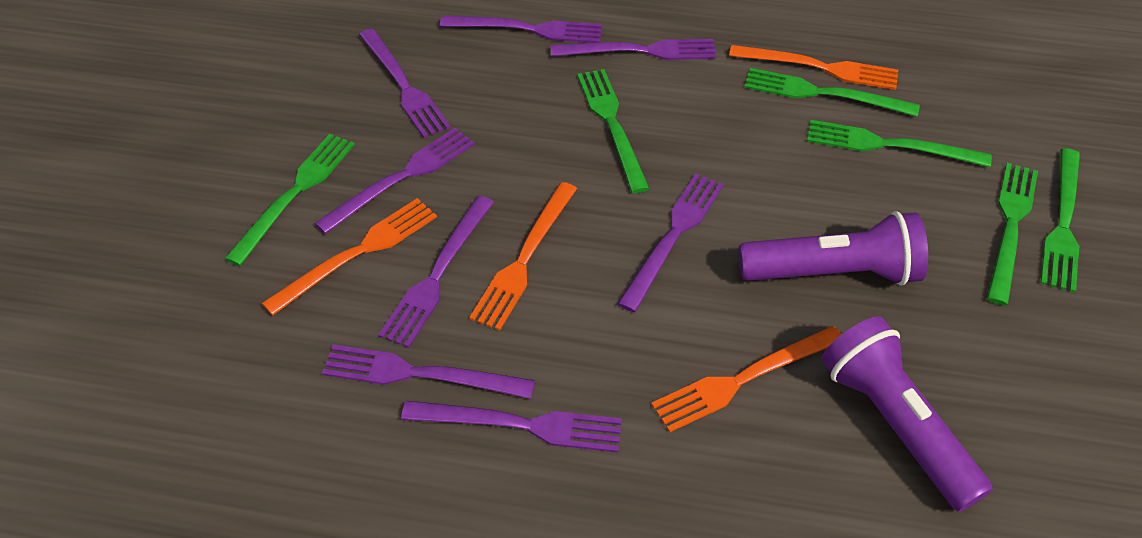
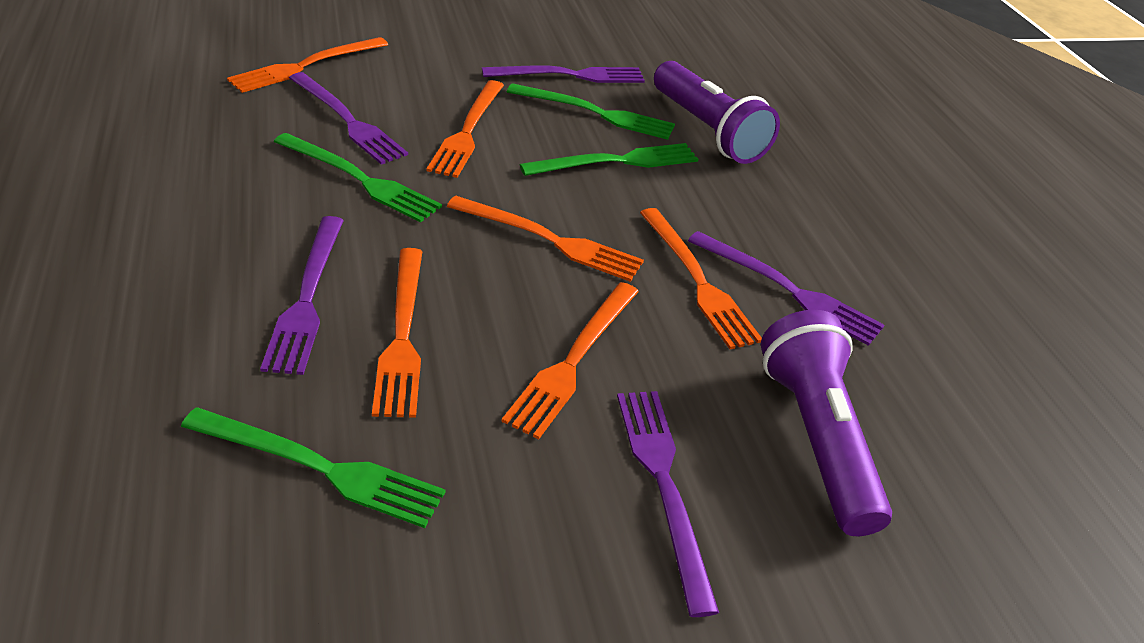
green fork: [224,134,355,266] [577,69,650,193] [744,68,920,117] [807,120,992,167] [987,163,1038,305] [1040,148,1080,292] = 6 -> [181,407,445,528] [274,133,442,223] [507,83,675,140] [519,143,698,176] = 4
orange fork: [262,198,437,316] [469,182,577,331] [651,326,842,432] [729,45,898,90] = 4 -> [227,37,388,93] [372,248,423,418] [426,80,504,178] [447,196,644,282] [501,282,639,439] [640,208,762,349] = 6
purple fork: [314,128,475,234] [322,344,535,399] [359,29,450,138] [379,195,494,348] [401,401,622,453] [440,16,602,43] [551,39,716,60] [617,173,724,312] = 8 -> [260,216,344,375] [289,72,408,165] [482,65,645,83] [617,391,719,617] [688,231,885,346] = 5

